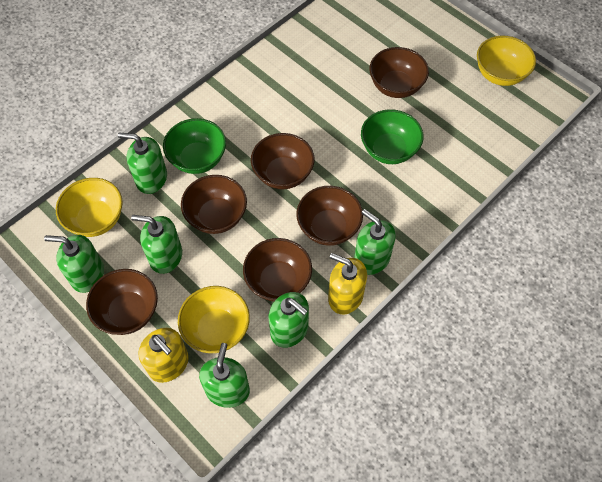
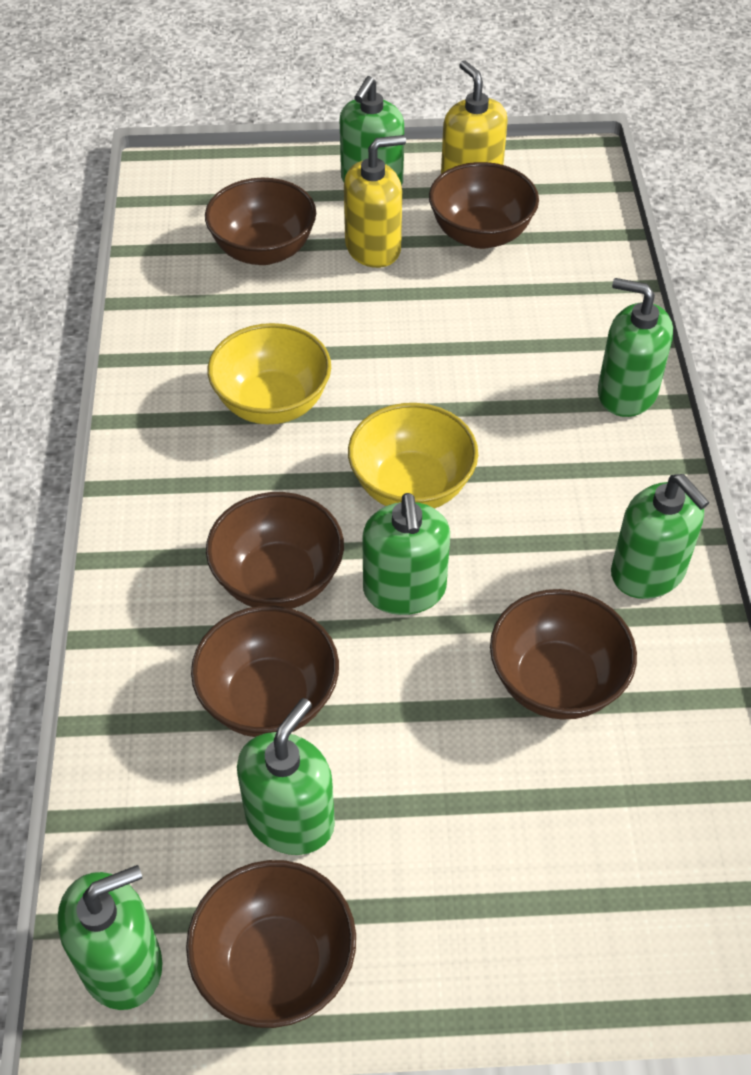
green bowl: [163,118,226,174] [361,109,424,164] = 2 -> none = 0
yellow bowl: [56,178,123,237] [178,286,250,353] [477,36,536,86] = 3 -> [208,323,331,424] [348,403,478,509] = 2

